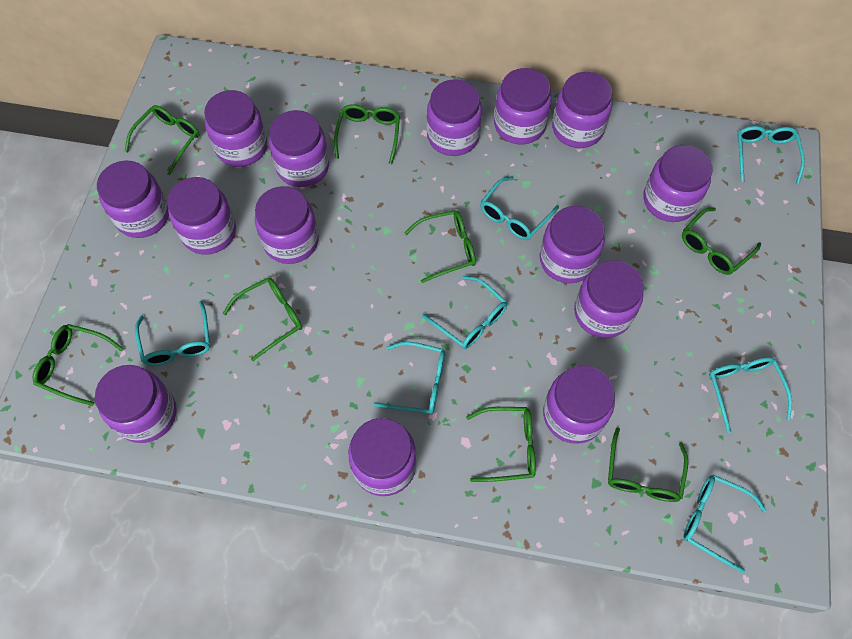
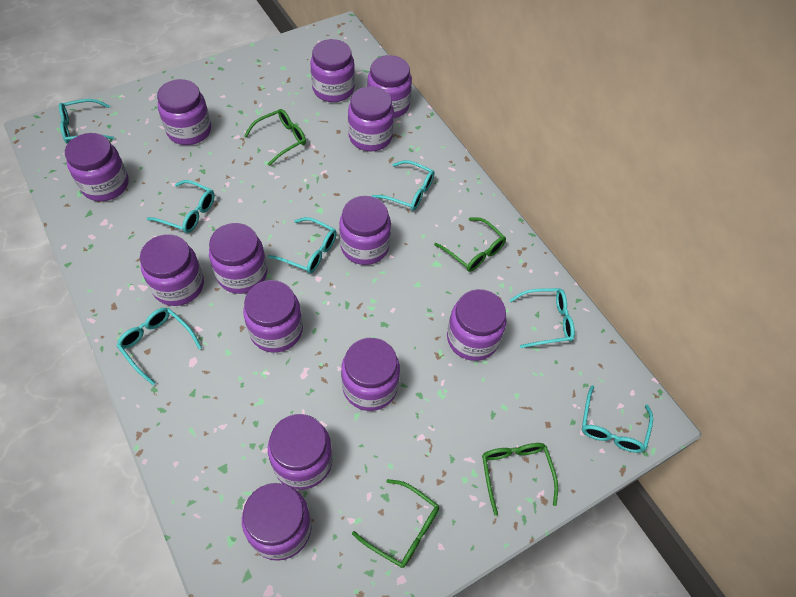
green glasses: [33,324,124,406] [125,105,200,175] [223,278,302,361] [334,104,400,164] [404,210,476,283] [466,407,536,482] [608,427,688,502] [682,207,761,275] = 8 -> [244,109,306,166] [352,479,439,568] [434,217,506,272] [482,443,558,516] = 4
purple jar: [95,365,176,443] [97,160,169,238] [167,177,236,255] [204,90,267,167] [255,186,319,264] [269,110,329,187] [348,418,417,496] [427,79,482,156] [494,68,552,144] [540,206,605,283] [543,365,615,444] [552,72,612,148] [574,260,644,338] [643,145,713,222] = 14 -> [65,133,129,201] [140,234,204,306] [157,79,211,145] [209,223,267,294] [242,483,312,561] [243,280,303,353] [268,414,333,490] [310,39,355,102] [339,196,391,265] [341,338,400,411] [348,86,394,151] [367,55,412,118] [447,289,506,361] = 13

